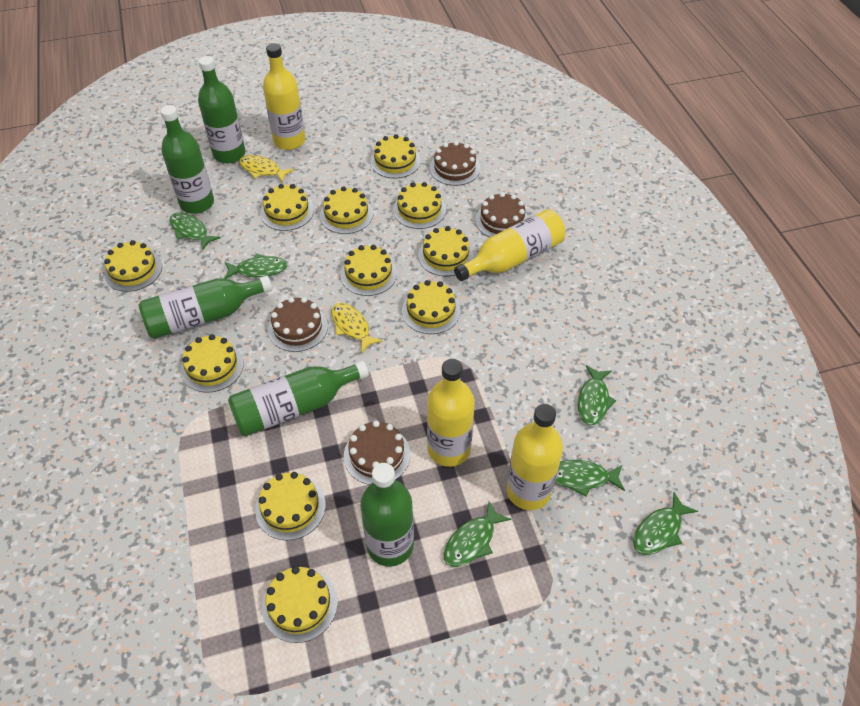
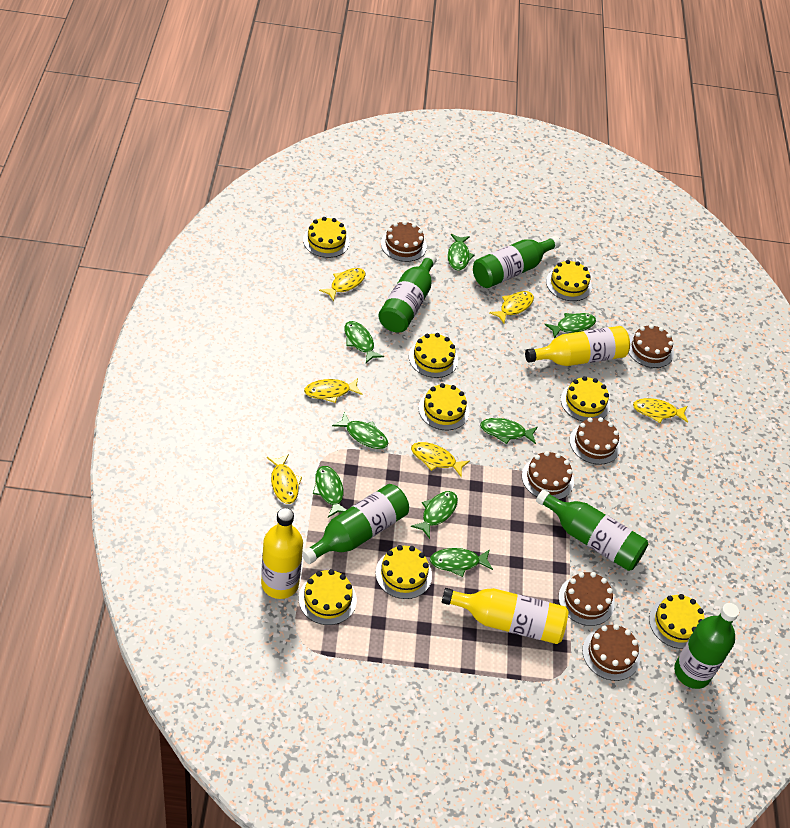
brown cake: [268,297,328,352] [344,420,411,485] [430,141,480,186] [475,192,529,237] = 4 -> [381,221,427,262] [522,451,574,500] [558,572,615,626] [570,417,621,465] [582,624,640,681] [628,324,674,368] = 6
green fish: [169,212,221,251] [224,253,288,279] [444,502,511,567] [555,460,625,497] [578,365,616,425] [633,492,698,555] = 6 -> [313,466,346,517] [332,412,388,449] [344,321,384,363] [411,491,458,539] [430,548,493,577] [448,234,474,271] [480,418,537,444] [544,313,596,338] = 8
yellow bottle: [263,43,305,150] [427,359,475,467] [454,209,565,281] [506,404,563,510] = 4 -> [261,508,303,599] [442,588,568,644] [525,326,630,366] = 3
yellow cake: [104,240,162,292] [181,334,244,393] [255,472,326,540] [260,184,314,231] [262,566,338,643] [320,186,373,234] [340,245,397,296] [370,134,421,178] [393,182,446,229] [402,280,460,334] [418,226,474,276] = 11 -> [299,569,357,625] [303,217,350,258] [376,545,432,599] [409,333,458,378] [418,383,469,430] [546,260,592,301] [561,376,610,422] [649,594,705,649] = 8
yellow fish: [239,155,294,183] [331,303,383,354] = 2 -> [267,454,302,504] [304,378,363,403] [319,268,365,302] [411,442,470,477] [489,291,534,324] [633,398,688,423] = 6

